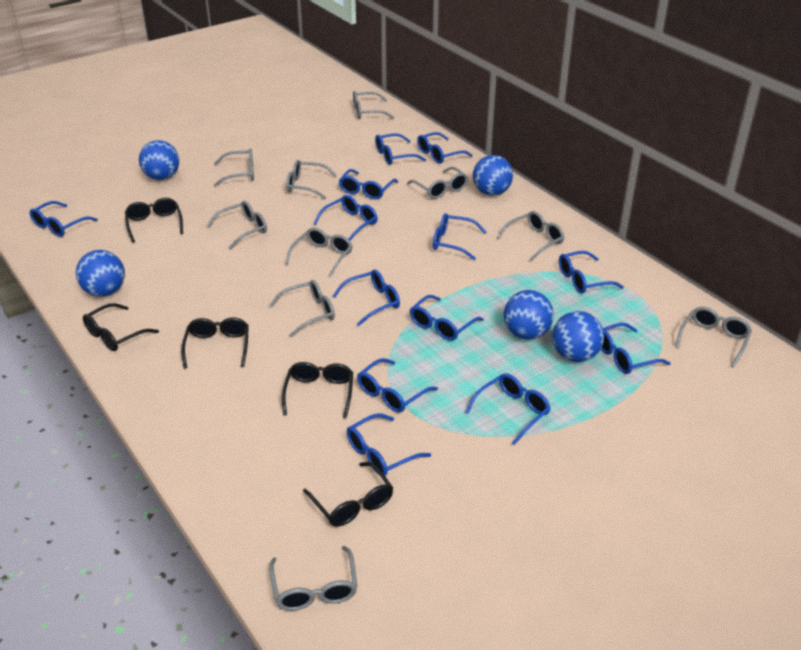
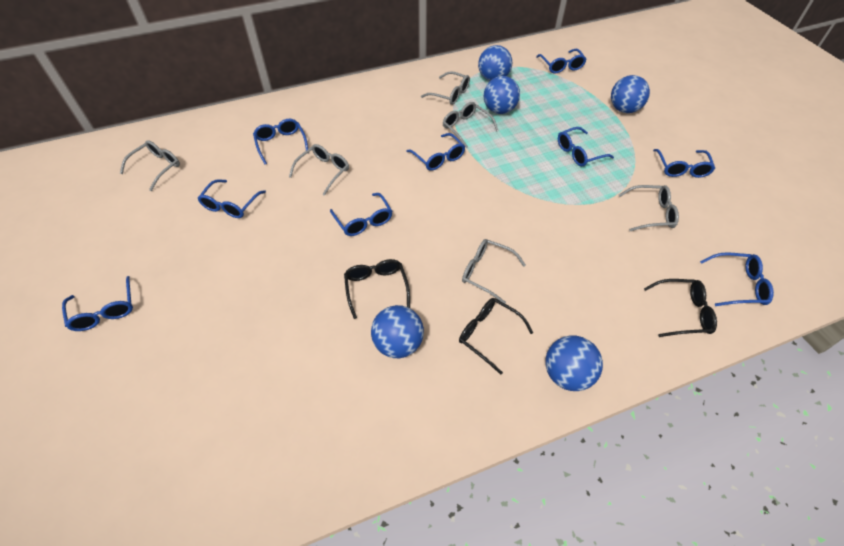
black glasses: [83,303,159,351] [125,198,183,243] [181,317,249,369] [282,362,353,418] [303,462,393,527] = 5 -> [344,259,410,319] [459,298,533,375] [644,279,717,337] = 3
blue glasses: [30,201,98,237] [313,195,378,241] [333,270,400,326] [339,169,398,199] [347,413,431,476] [357,358,438,413] [375,133,426,165] [410,295,484,341] [417,132,473,164] [433,213,487,260] [465,373,551,445] [559,251,624,294] [601,323,671,374] = 13 -> [62,276,133,331] [197,179,266,218] [253,119,309,165] [330,193,392,236] [406,133,465,171] [536,49,587,74] [558,127,614,166] [653,149,715,178] [700,252,774,306] = 9
grey glasses: [207,201,267,249] [214,148,254,187] [269,280,335,337] [269,546,357,611] [285,228,352,278] [286,160,337,199] [353,91,394,119] [407,167,468,199] [497,211,564,261] [675,307,752,368] = 10 -> [120,140,180,191] [289,144,349,196] [421,71,470,105] [443,102,499,148] [462,239,526,304] [619,185,679,231] = 6

